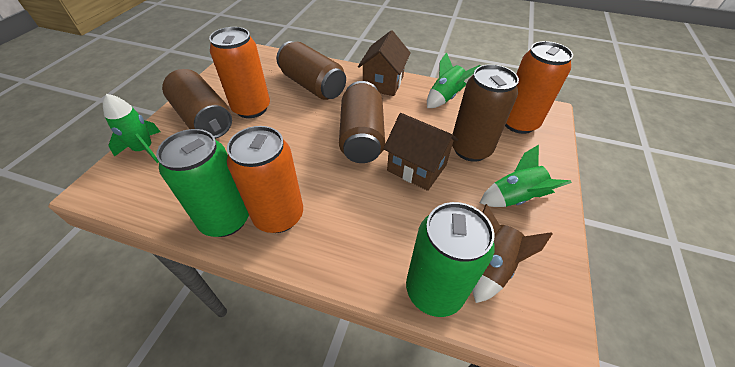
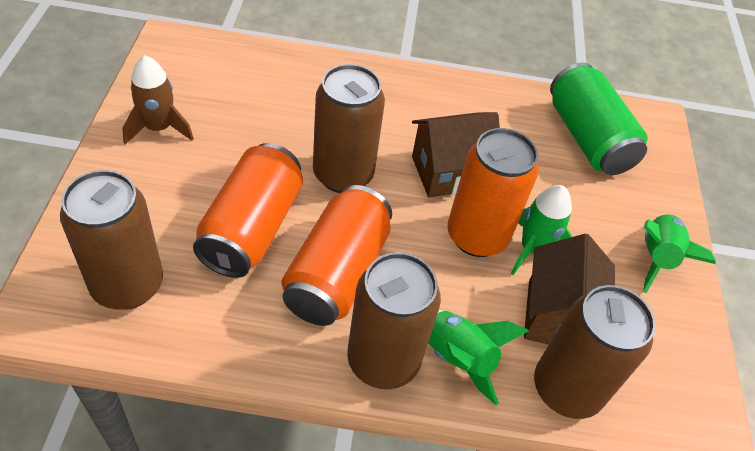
green can: [156,129,249,237] [406,202,494,317] = 2 -> [550,63,648,175] = 1

